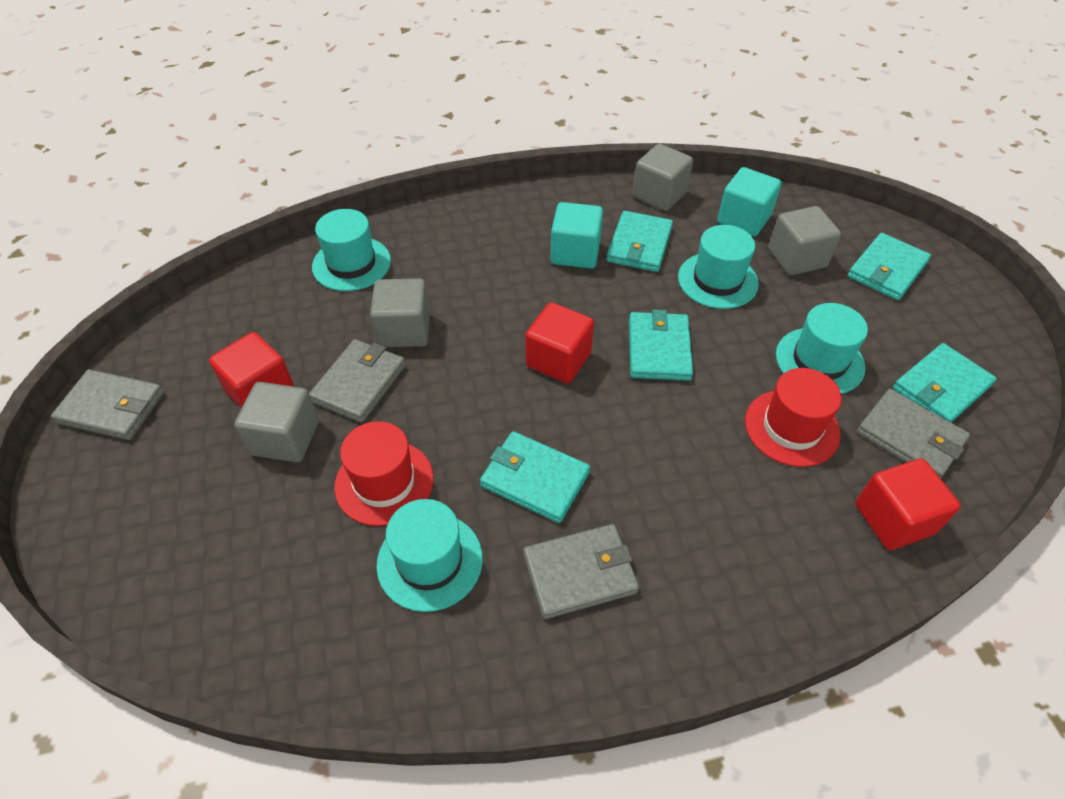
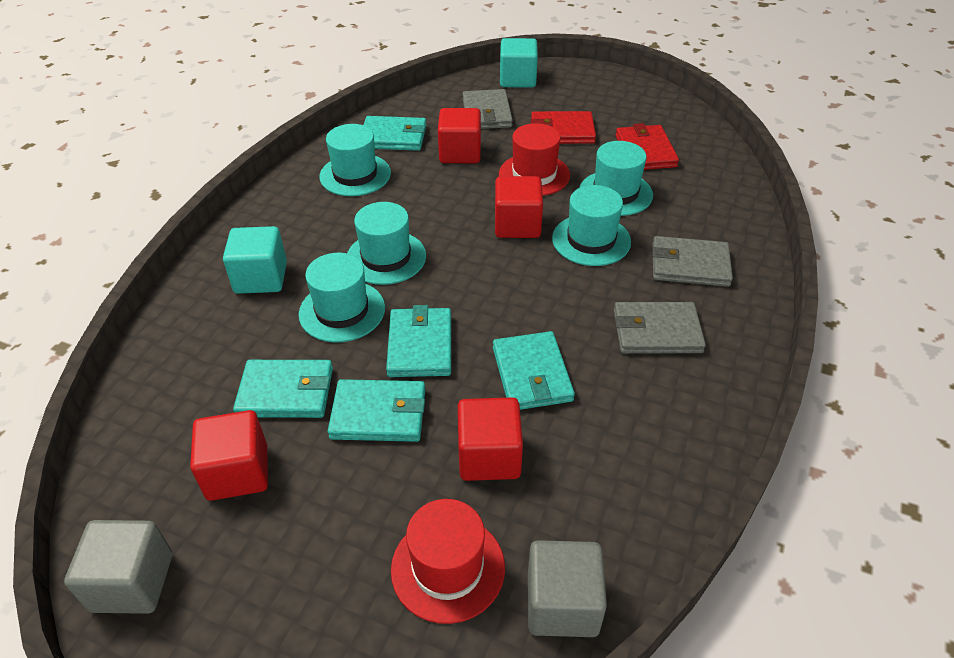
grey cube: [234,382,319,462] [370,278,430,347] [633,144,693,211] [769,206,841,275] = 4 -> [64,520,172,614] [528,540,607,637] = 2
grey wallet: [51,369,164,440] [309,339,406,423] [523,524,639,619] [857,389,970,478] = 4 -> [462,89,513,129] [614,302,706,354] [652,236,733,287] = 3
red cube: [209,332,294,408] [525,302,594,383] [855,459,961,550] = 3 -> [190,410,268,501] [438,108,481,163] [458,397,523,481] [495,176,543,238] = 4
red wallet: none = 0 -> [531,111,596,144] [616,123,679,170] = 2
turquoise hat: [312,209,391,291] [377,499,483,612] [678,225,759,309] [776,303,868,394] = 4 -> [299,253,385,343] [319,124,391,196] [347,202,426,285] [552,185,631,266] [579,141,653,216] = 5

